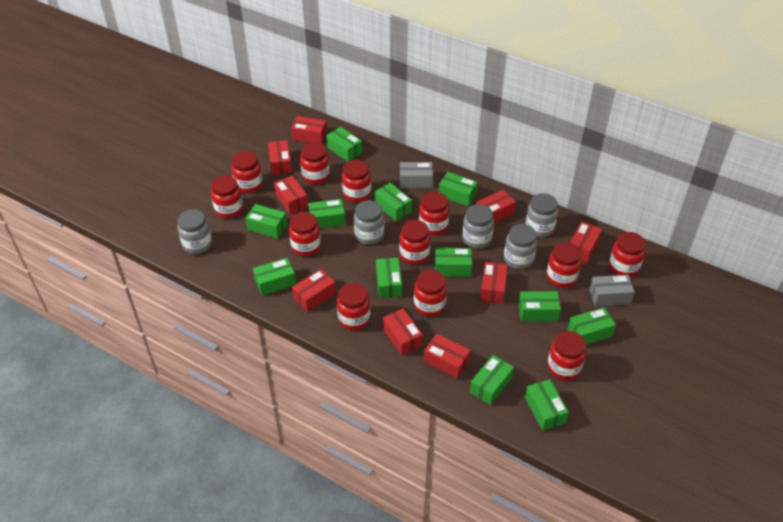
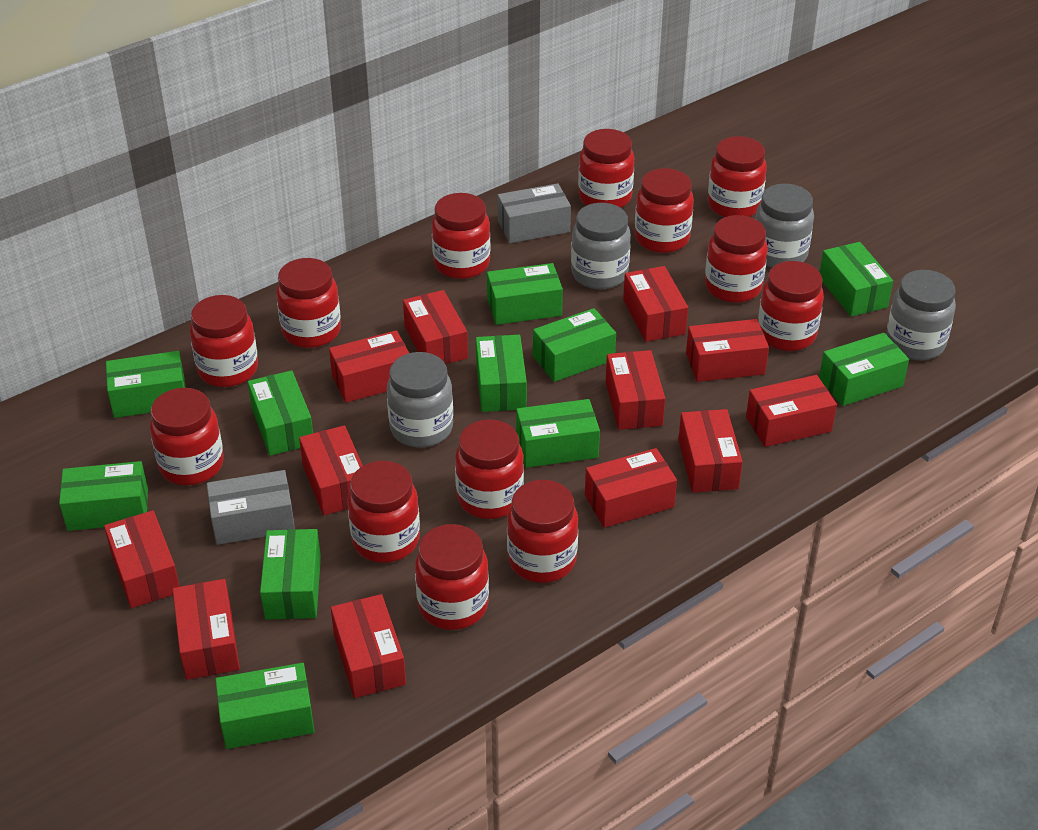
green box: [245,204,287,239] [253,258,296,296] [308,199,345,229] [326,127,362,162] [375,183,412,221] [376,258,402,298] [435,248,472,277] [439,172,478,206] [470,355,514,405] [518,291,561,322] [525,379,569,431] [568,307,616,345] = 12 -> [59,461,148,531] [106,351,186,418] [215,663,315,749] [248,370,313,456] [260,529,321,620] [476,335,527,412] [487,263,563,325] [516,399,600,468] [533,308,616,382] [819,333,909,406] [820,242,893,317] = 11
grey jar: [178,209,212,254] [354,200,384,244] [462,204,494,249] [504,224,537,269] [525,193,558,237] = 5 -> [387,352,453,448] [571,203,631,289] [755,184,814,268] [886,270,956,360] = 4
red box: [268,140,292,175] [274,176,308,214] [291,116,327,144] [292,269,336,312] [383,308,423,356] [424,334,471,379] [476,190,516,223] [480,262,508,304] [570,222,602,263] = 9 -> [104,510,180,608] [172,579,240,680] [299,425,363,515] [329,330,409,403] [331,594,406,698] [403,290,468,364] [585,448,677,528] [606,350,665,430] [623,266,688,342] [678,409,743,493] [686,319,769,382] [746,375,837,447] = 12
red jar: [211,175,243,219] [232,151,263,193] [289,212,321,256] [300,143,330,184] [337,283,370,330] [342,160,371,202] [399,220,431,265] [414,270,447,317] [419,192,449,235] [546,242,582,288] [548,331,586,380] [609,232,646,277] = 12 -> [150,388,224,485] [190,295,258,387] [276,258,341,348] [347,461,420,563] [415,524,489,630] [432,193,490,279] [455,419,524,519] [507,480,578,583] [578,129,634,208] [635,168,694,253] [705,215,768,303] [708,136,767,217] [758,261,824,351] = 13

